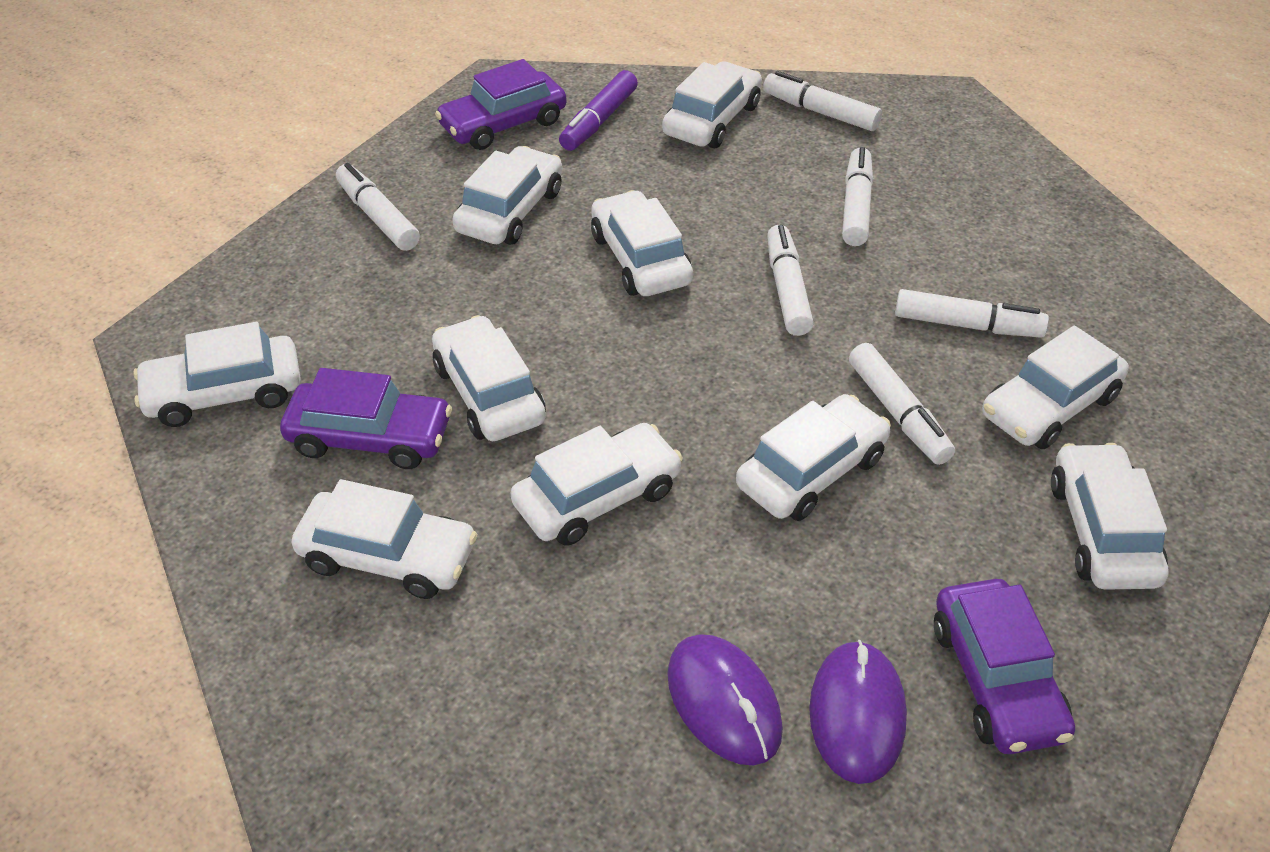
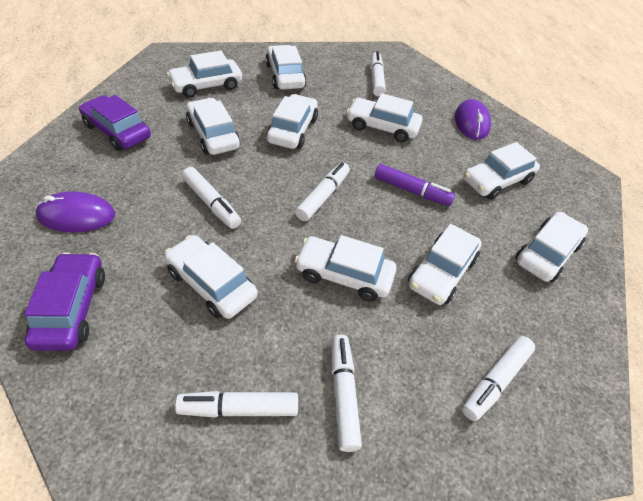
purple car: [280,368,452,469] [435,59,567,150] [934,579,1075,754] = 3 -> [25,252,105,351] [79,95,151,151] = 2

